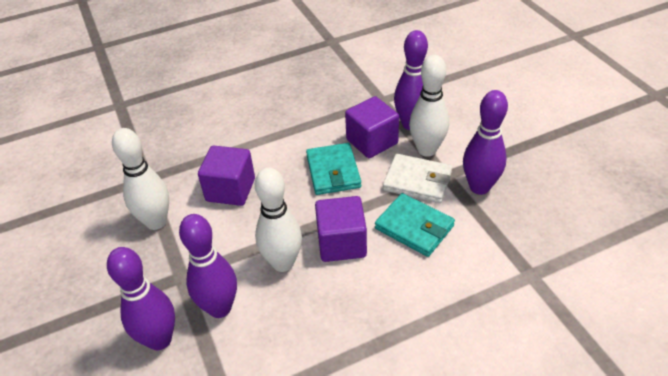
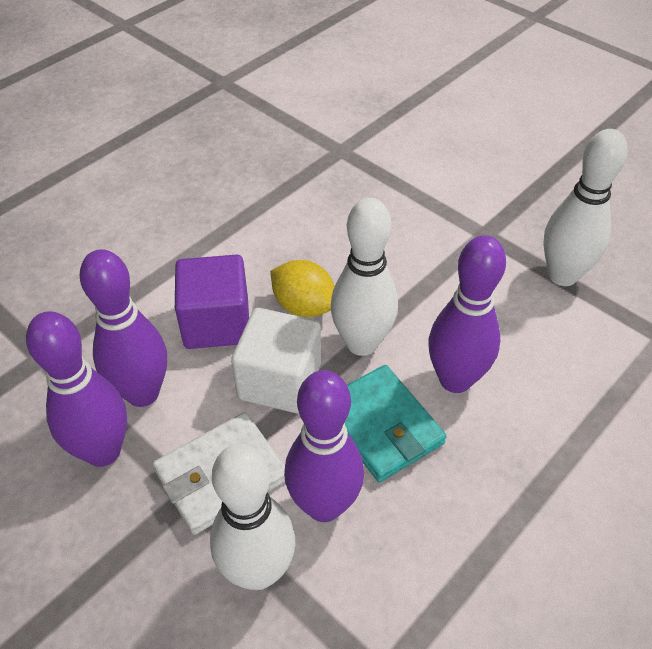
purple cube: [198,146,255,206] [315,196,367,262] [345,96,399,158] = 3 -> [175,255,249,349] = 1
turquoise wallet: [306,143,361,195] [375,193,455,257] = 2 -> [344,365,447,482] = 1
white cube: none = 0 -> [231,308,321,414] = 1
yellow lemon: none = 0 -> [270,260,335,317] = 1

